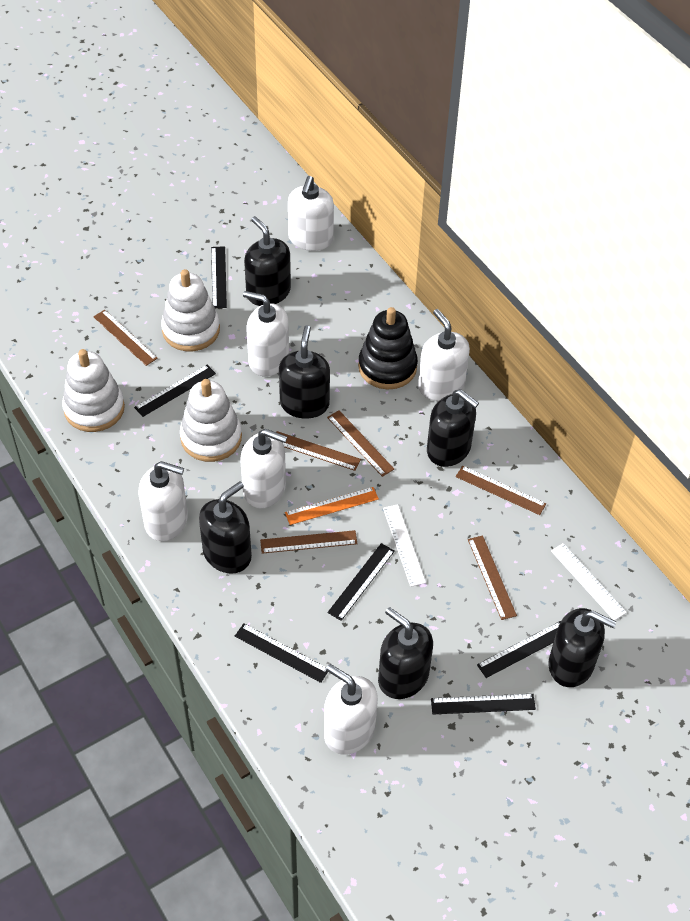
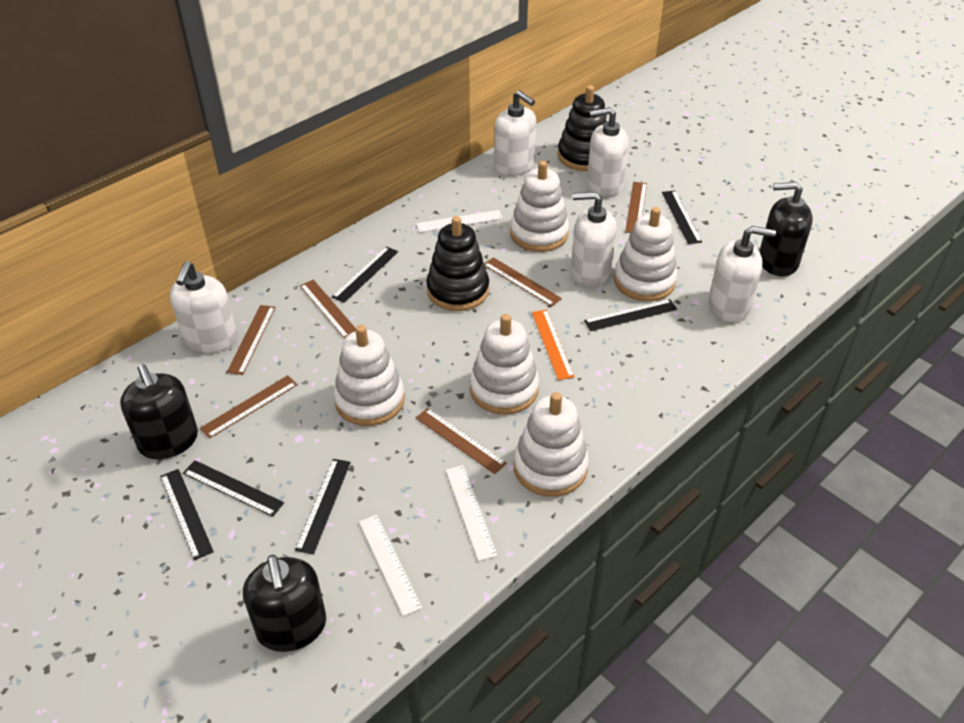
black soap dispenser: [199,482,252,574] [244,216,291,306] [279,325,330,419] [378,607,433,699] [427,389,479,467] [548,608,616,687] = 6 -> [120,364,198,460] [243,555,326,652] [759,182,813,276] = 3
black stacking toy: [358,307,418,390] = 1 -> [427,216,489,311] [558,85,607,171] = 2
white ruler: [383,504,426,587] [551,543,627,621] = 2 -> [359,515,422,616] [416,210,503,233] [446,465,497,561] = 3
white soap dispenser: [138,461,188,541] [240,429,287,508] [243,291,289,376] [288,176,334,251] [324,664,378,755] [418,309,470,401] = 6 -> [170,261,237,353] [494,90,536,176] [571,192,617,287] [587,107,629,197] [708,226,776,322] = 5
white stacking toy: [62,349,125,432] [161,269,220,351] [180,379,242,462] = 3 -> [333,325,405,426] [470,314,539,415] [510,161,569,252] [514,392,589,497] [614,207,678,301] = 5

